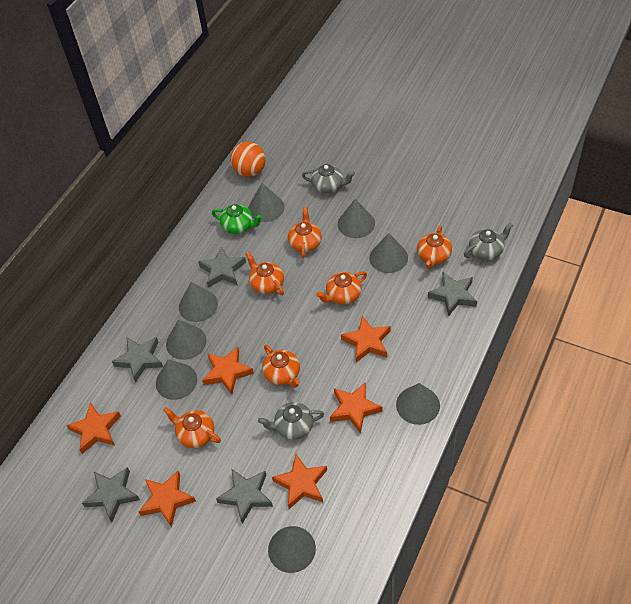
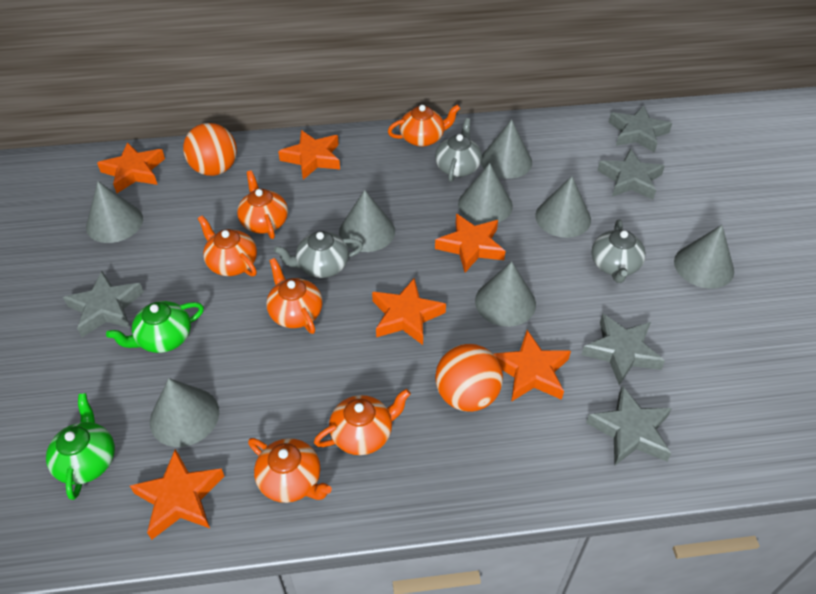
green teapot: [212,204,263,234] = 1 -> [46,393,115,500] [106,301,204,353] = 2
orange ball: [231,142,266,177] = 1 -> [183,123,237,176] [435,344,503,412] = 2

